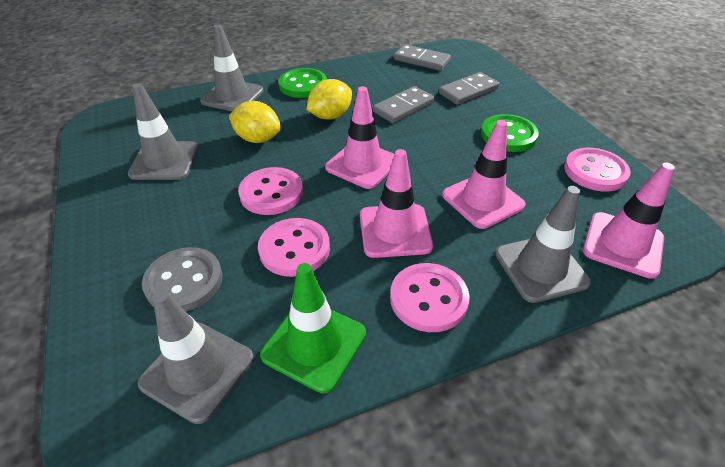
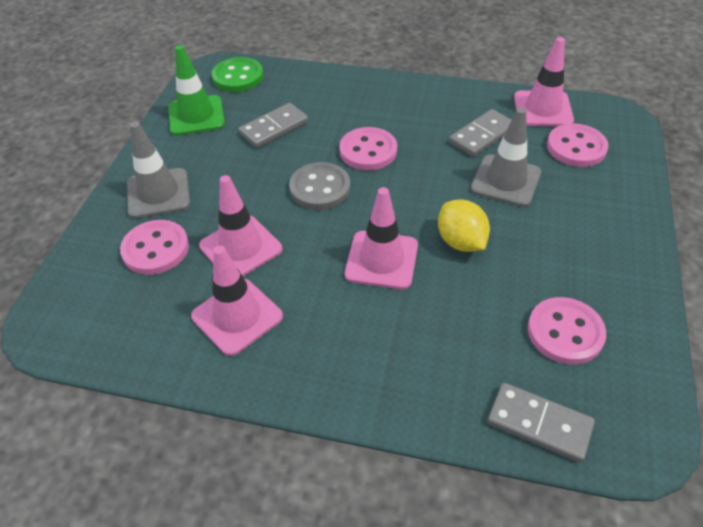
green button: [278,68,327,98] [481,114,539,152] = 2 -> [212,57,263,92] = 1
grey traffic cone: [128,83,199,180] [137,291,254,424] [200,24,264,111] [495,186,591,303] = 4 -> [127,121,190,219] [471,107,541,207] = 2
yellow lemon: [229,101,281,143] [306,79,352,119] = 2 -> [438,200,490,252] = 1

